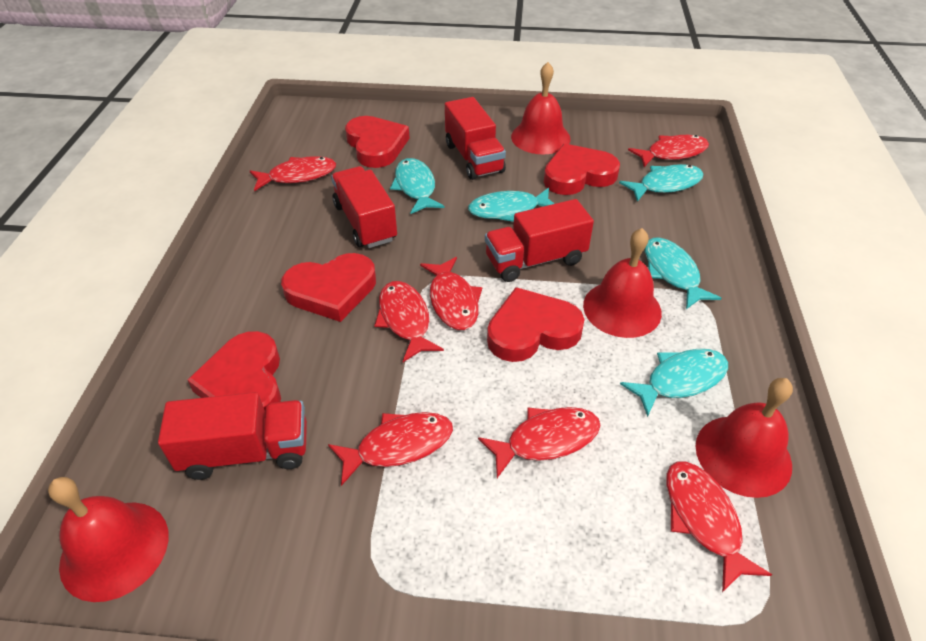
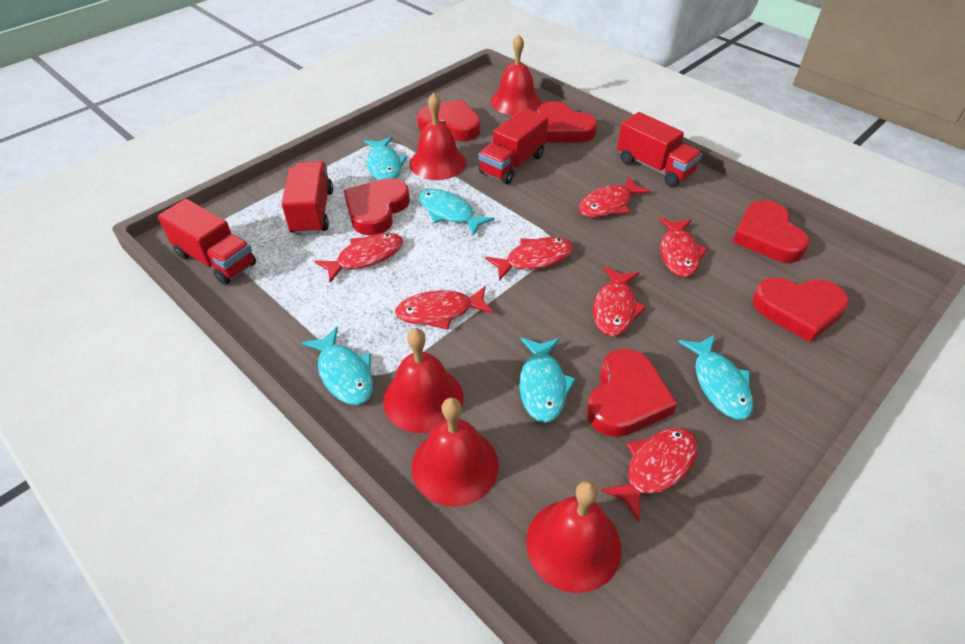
red bell: [48,477,169,602] [511,62,570,154] [583,228,662,338] [696,378,793,498] = 4 -> [383,328,463,433] [410,93,466,180] [412,398,499,507] [491,35,541,115] [526,480,621,593] = 5
red heart: [188,331,281,413] [281,253,376,322] [345,116,409,168] [487,287,584,362] [544,144,620,195] = 5 -> [344,178,410,236] [417,99,481,141] [537,101,597,143] [587,349,677,437] [733,200,810,263] [753,277,849,342] = 6

